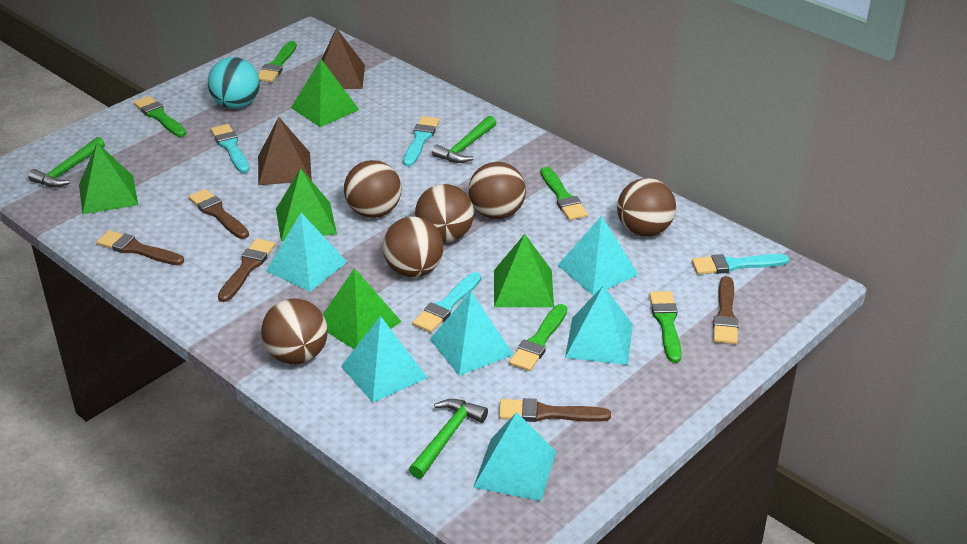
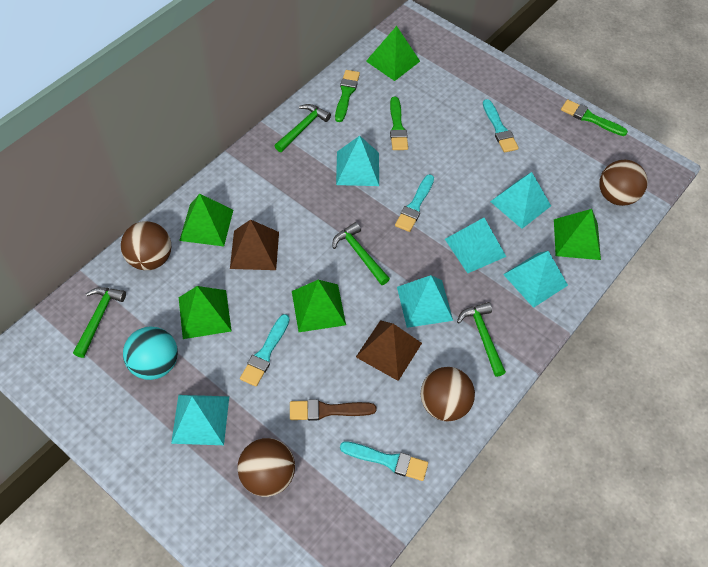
brown ball: [261,299,328,364] [344,160,401,218] [383,216,444,277] [415,184,474,243] [468,162,526,219] [617,178,676,236] = 6 -> [121,221,171,270] [238,438,295,497] [421,367,475,421] [599,160,648,206] = 4
brown brush: [97,230,184,265] [189,189,249,239] [218,239,275,302] [499,398,611,422] [713,276,739,344] = 5 -> [290,399,377,421] = 1
green brush: [133,96,186,137] [258,41,297,82] [509,304,567,371] [541,167,588,220] [649,291,682,363] = 5 -> [335,70,360,122] [390,97,408,150] [561,100,628,136] = 3
green hammer: [28,137,105,187] [409,399,488,479] [432,116,496,163] = 3 -> [73,287,126,358] [275,104,331,152] [332,222,390,285] [457,302,506,377] = 4

